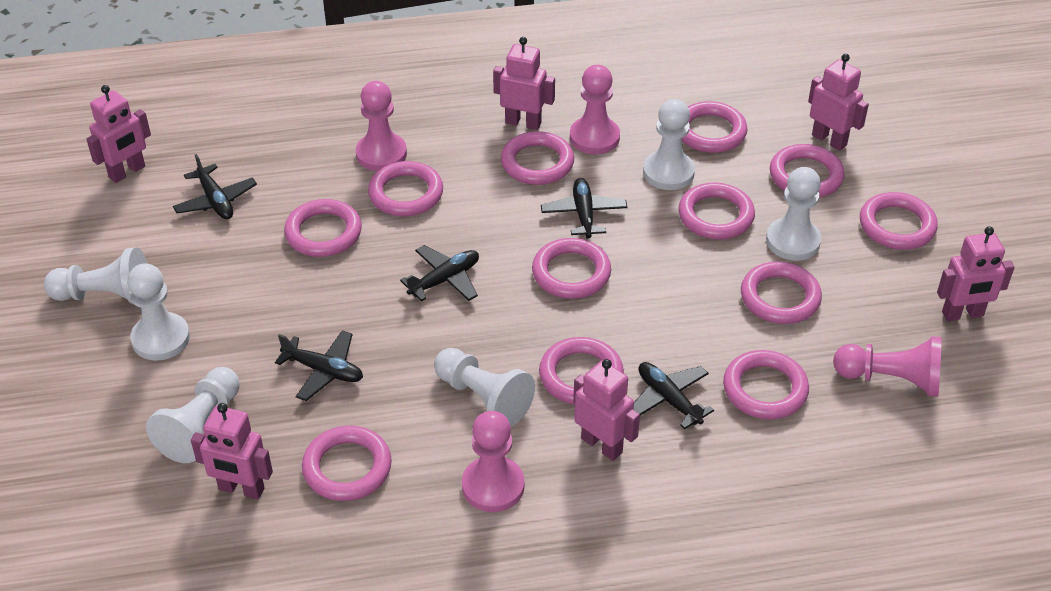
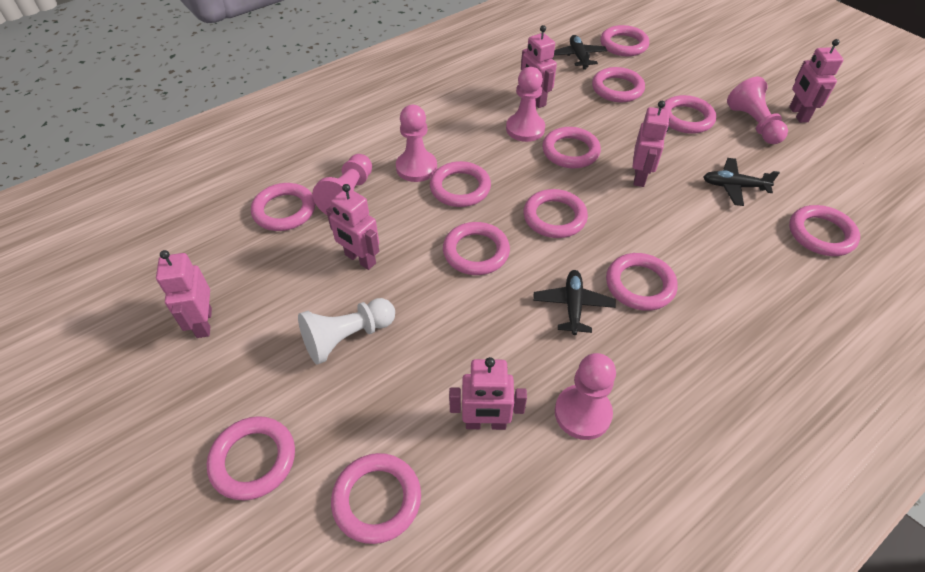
black plane: [173,154,257,219] [275,330,363,401] [400,245,479,302] [541,178,627,239] [634,362,714,430] = 5 -> [533,270,616,335] [554,35,607,70] [703,158,780,206] = 3
pink pawn: [356,81,407,171] [462,411,524,512] [570,65,620,154] [833,336,942,397] = 4 -> [312,154,372,215] [396,105,437,182] [506,67,545,142] [555,353,616,440] [727,77,788,144] = 5
white pawn: [44,247,147,304] [127,263,190,361] [146,367,240,463] [434,348,535,427] [643,99,695,190] [766,167,821,261] = 6 -> [298,298,395,365] = 1

